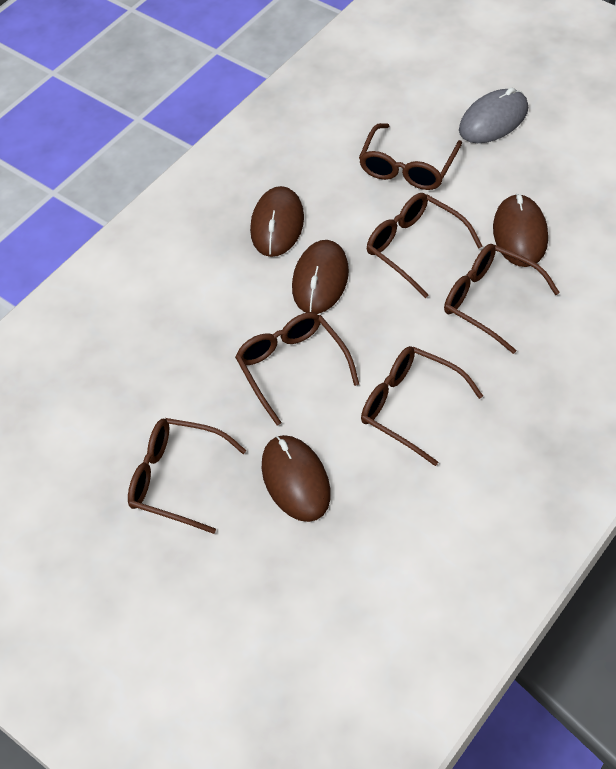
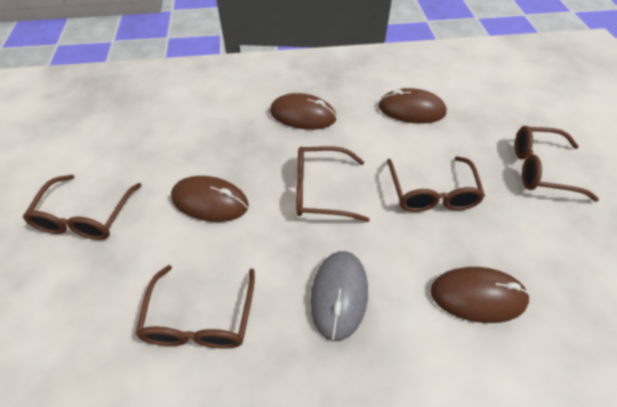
brown glasses: [128,418,246,534] [235,312,359,426] [359,123,462,190] [361,346,483,466] [367,193,483,298] [444,244,560,354] = 6 -> [23,175,142,240] [135,265,255,349] [296,146,370,222] [387,156,485,212] [515,126,599,202] = 5

